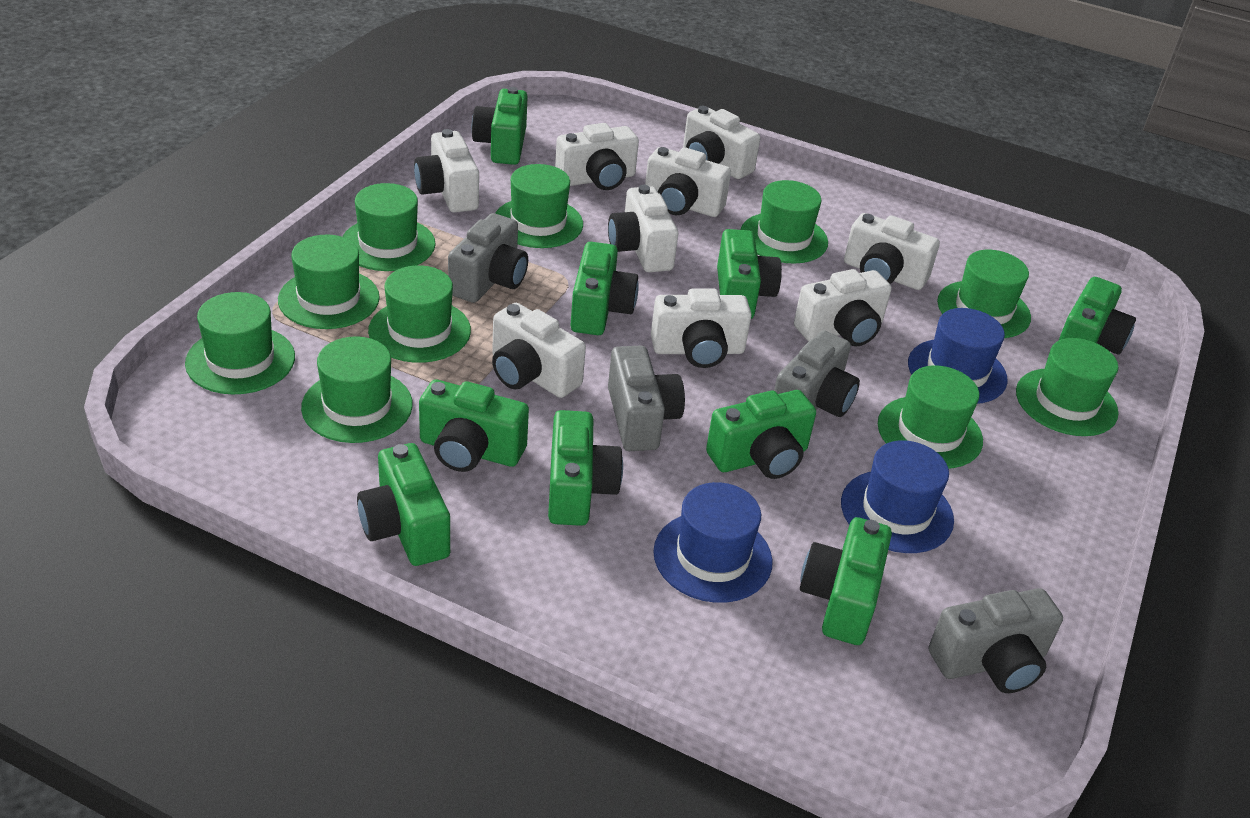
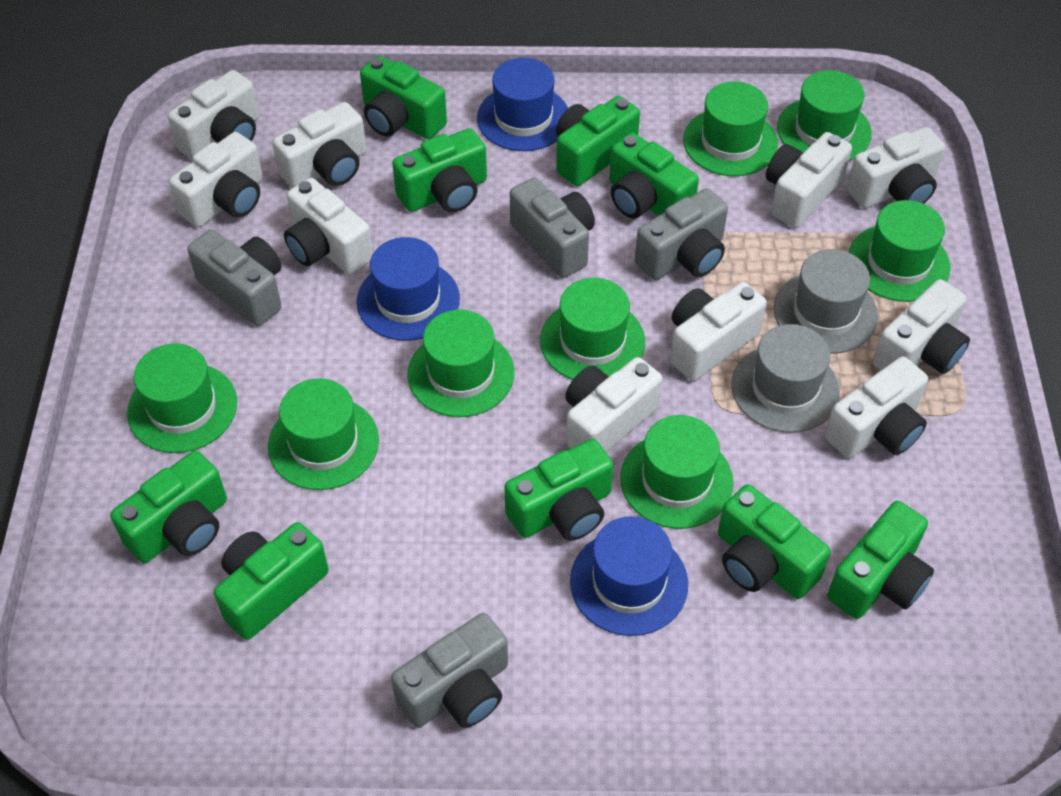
green hat: [185,292,295,394] [278,235,380,329] [301,337,413,443] [342,183,436,271] [368,265,471,363] [495,164,583,248] [741,180,828,264] [878,365,983,469] [937,250,1031,338] [1016,338,1119,436] = 10 -> [127,343,237,453] [268,378,379,490] [408,309,514,417] [540,278,645,380] [620,415,733,529] [683,81,778,176] [777,70,872,161] [849,200,950,302] = 8
grey hat: none = 0 -> [731,324,840,433] [773,249,878,354] = 2
white camera: [414,129,479,213] [492,303,586,398] [555,123,639,190] [608,185,678,272] [645,147,731,217] [651,289,752,368] [683,106,760,179] [794,269,892,346] [844,213,940,290] = 9 -> [168,70,259,160] [169,132,263,227] [272,102,367,188] [284,178,373,274] [565,357,663,452] [670,282,767,381] [766,132,852,228] [825,356,928,458] [847,127,945,208] [873,279,970,374] = 10

